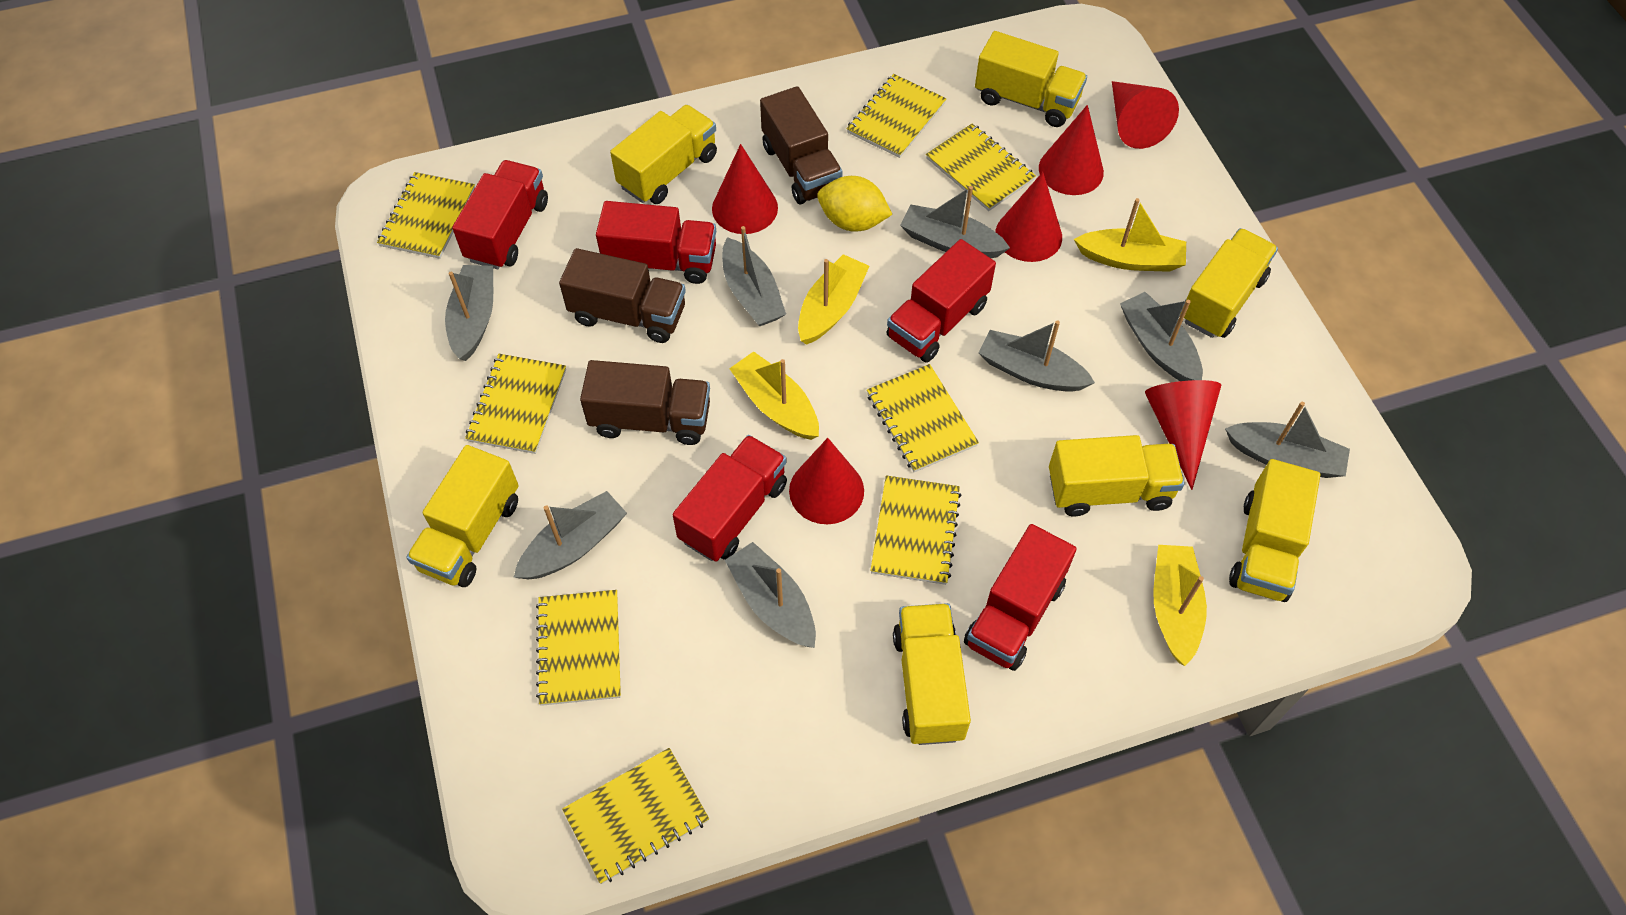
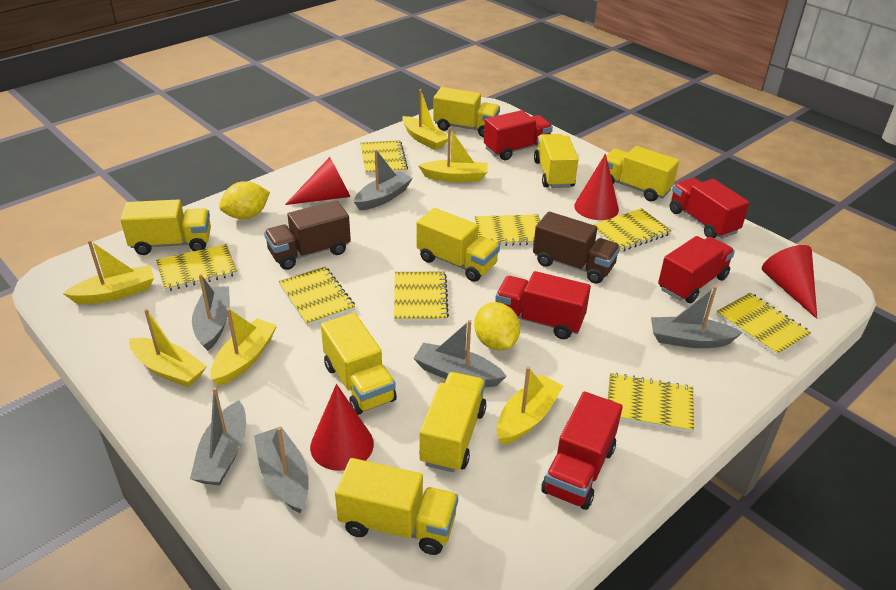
brown truck: [559,248,686,343] [580,360,710,445] [760,86,843,204] = 3 -> [264,200,351,270] [533,211,620,284] = 2
grey boat: [445,265,493,361] [513,491,627,580] [722,226,786,326] [725,542,816,648] [900,186,1010,258] [979,320,1095,392] [1120,292,1203,381] [1225,402,1350,478] = 8 -> [190,387,246,485] [192,274,230,351] [254,427,309,513] [354,150,413,211] [413,320,507,387] [651,286,743,348] = 6
red cone: [712,144,778,234] [789,438,864,524] [995,172,1062,262] [1039,105,1104,195] [1112,81,1179,149] [1145,380,1221,490] = 6 -> [285,157,350,205] [310,384,374,471] [574,154,619,220] [762,245,817,319] = 4
yellow boat: [729,351,819,440] [798,254,869,345] [1074,198,1186,272] [1154,545,1207,666] = 4 -> [63,240,154,304] [129,308,207,387] [210,308,277,386] [402,89,448,150] [418,127,488,182] [497,366,563,445] = 6
yellow lemon: [817,176,893,232] = 1 -> [219,181,270,219] [474,302,520,350] = 2
yellow truck: [407,445,519,587] [610,105,717,204] [893,603,971,745] [975,31,1087,127] [1049,435,1184,516] [1182,228,1278,338] [1229,459,1320,602] = 7 -> [120,199,211,255] [321,313,397,415] [335,458,458,555] [416,208,500,282] [419,372,486,472] [433,87,500,138] [534,134,579,188] [606,146,679,202] = 8

